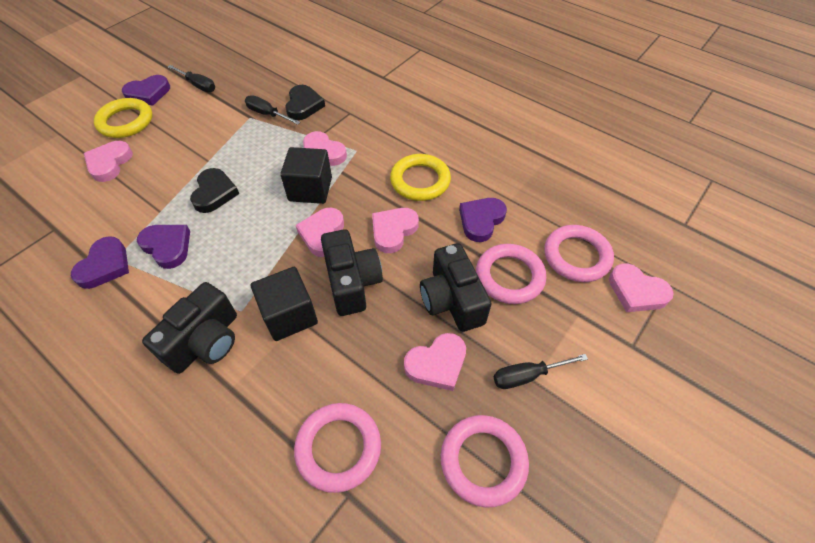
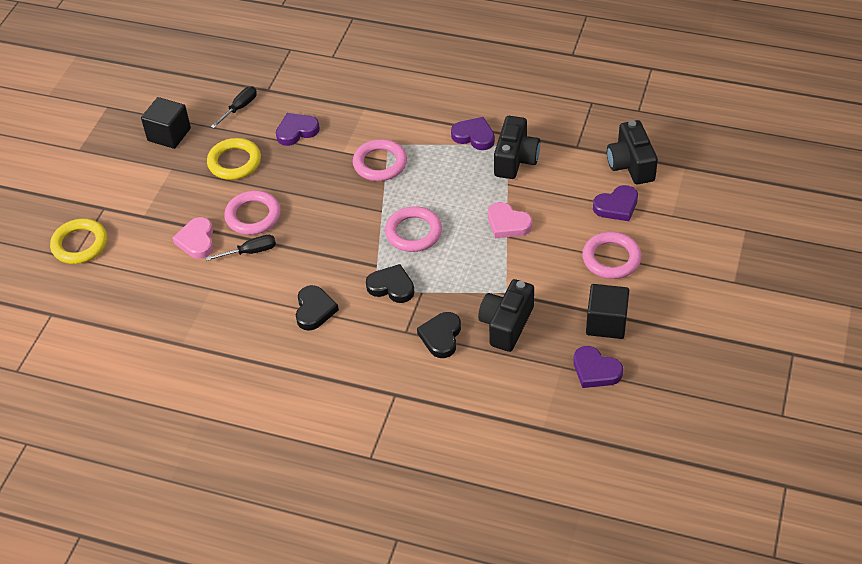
black heart: [190,168,239,213] [285,85,325,120] = 2 -> [296,285,339,331] [366,264,414,303] [417,312,461,358] = 3
black screwdriver: [168,65,215,92] [245,95,301,125] [494,354,588,389] = 3 -> [205,235,276,261] [211,87,257,128] = 2
pink heart: [84,141,133,182] [296,208,344,257] [303,131,347,166] [372,208,419,253] [404,333,466,391] [609,263,674,312] = 6 -> [172,217,213,259] [488,202,532,238] = 2

